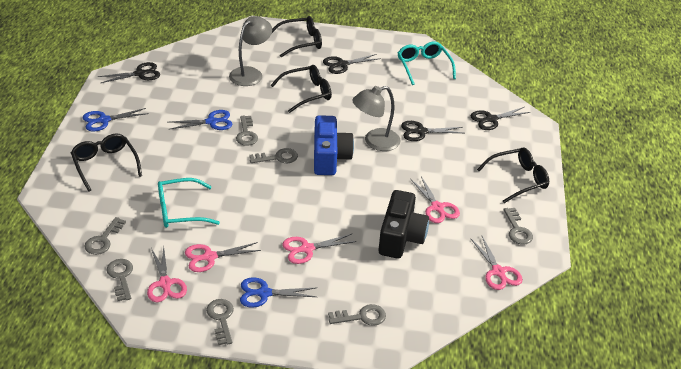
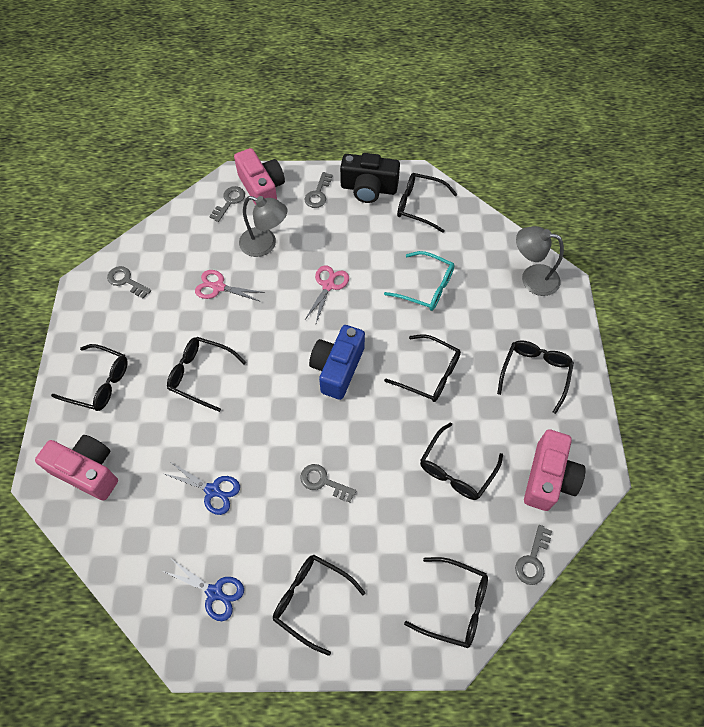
black glasses: [71,134,142,192] [271,65,332,113] [272,16,322,57] [477,148,549,203] = 4 -> [51,344,128,411] [167,337,246,412] [273,555,366,656] [384,334,461,402] [397,173,457,233] [404,557,488,648] [420,422,503,500] [497,340,574,414] = 8
black scissors: [98,62,160,83] [323,54,381,74] [401,121,463,141] [470,107,530,130] = 4 -> none = 0
blue scissors: [82,108,149,132] [169,110,233,130] [240,277,316,308] = 3 -> [162,463,240,515] [163,559,244,621] = 2
grey key: [84,217,126,255] [106,259,133,301] [206,299,234,345] [236,116,258,146] [249,148,298,163] [328,304,386,326] [503,208,533,245] = 7 -> [107,266,151,299] [209,186,245,222] [300,464,357,502] [305,172,332,208] [515,525,552,585] = 5
pink camera: none = 0 -> [35,435,118,501] [234,148,285,205] [524,429,586,511] = 3
pink scissors: [147,246,187,302] [185,242,261,272] [282,234,357,264] [411,176,460,223] [470,236,523,290] = 5 -> [195,270,265,302] [304,265,349,323] = 2
turquoise glasses: [158,178,220,228] [398,42,456,85] = 2 -> [384,251,455,311] = 1

